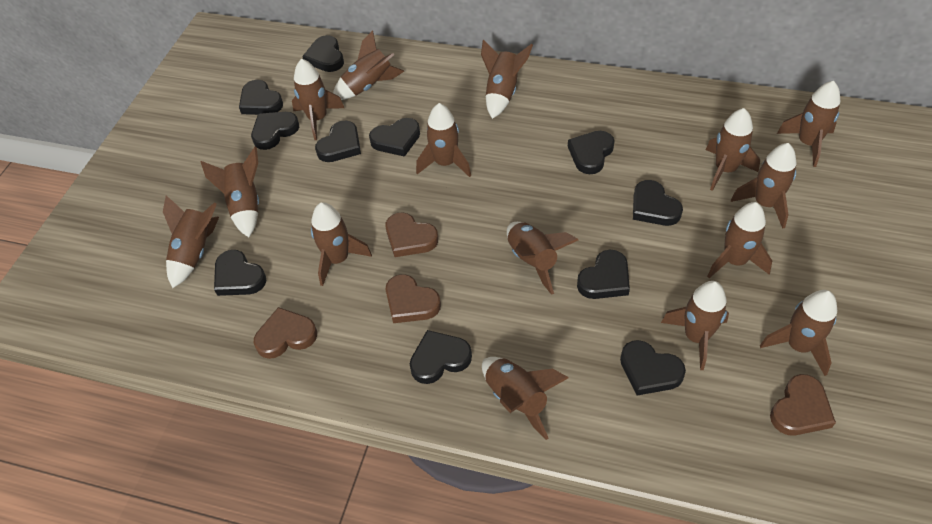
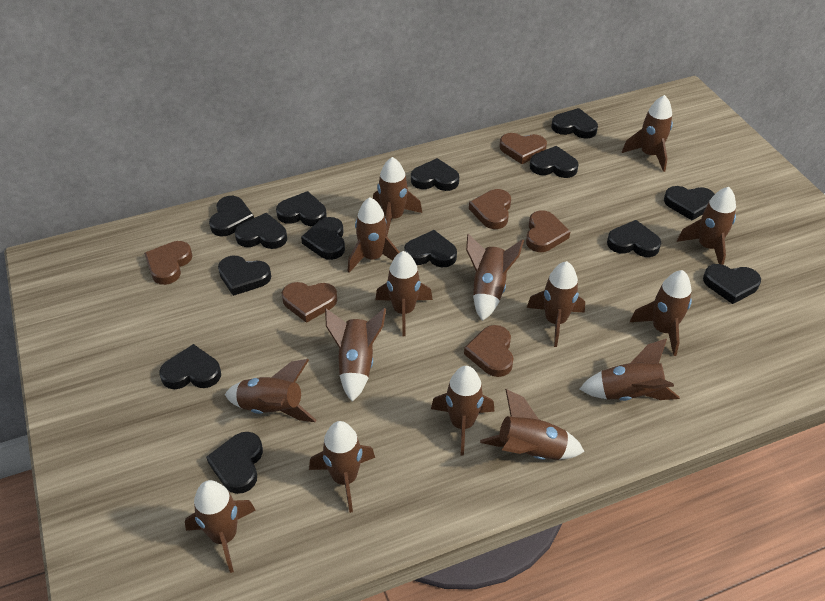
black heart: [214,250,267,296] [239,80,283,115] [251,112,299,150] [302,35,344,72] [315,121,361,162] [369,118,420,157] [410,330,472,384] [568,131,615,174] [577,250,630,299] [620,340,686,396] [633,180,683,226] = 11 -> [159,344,221,389] [206,432,263,494] [209,196,254,236] [218,256,271,296] [235,213,287,249] [276,191,327,226] [301,217,345,260] [404,230,457,267] [411,158,459,191] [530,146,579,178] [552,108,598,138] [607,220,661,257] [664,186,715,220] [703,264,761,304] = 14
brown heart: [254,307,317,359] [386,212,438,257] [386,274,441,323] [770,374,836,436] = 4 -> [144,241,192,285] [282,282,337,323] [464,325,514,377] [469,189,511,229] [499,133,547,164] [526,210,570,252] = 6

